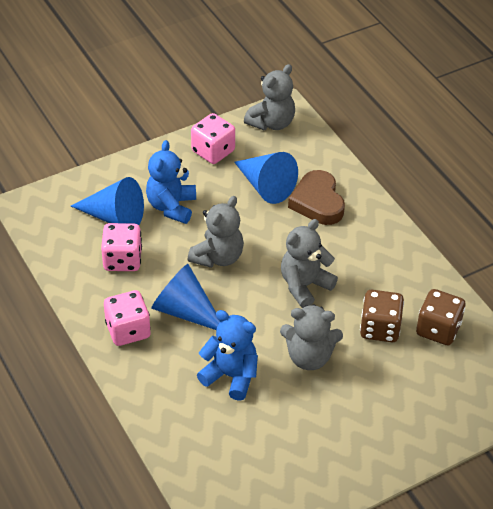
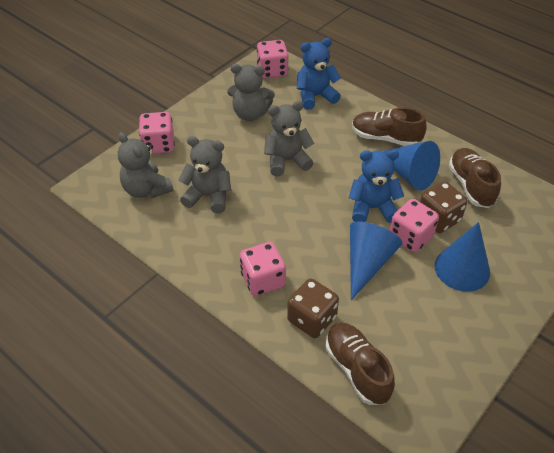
brown heart: [288,170,345,225] = 1 -> none = 0
brown shoe: none = 0 -> [325,322,395,405] [352,107,427,146] [448,148,501,208] = 3
pink dice: [101,223,142,271] [104,290,151,346] [191,113,235,164] = 3 -> [139,112,175,154] [240,242,286,296] [257,40,289,79] [390,199,439,253] = 4

